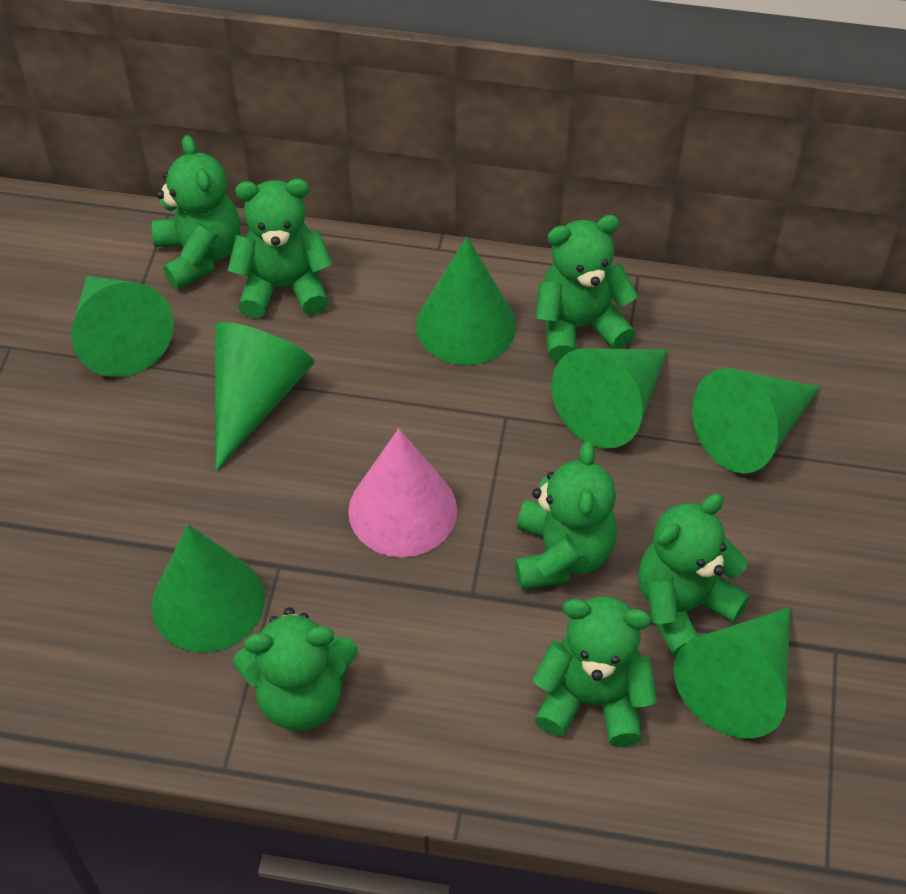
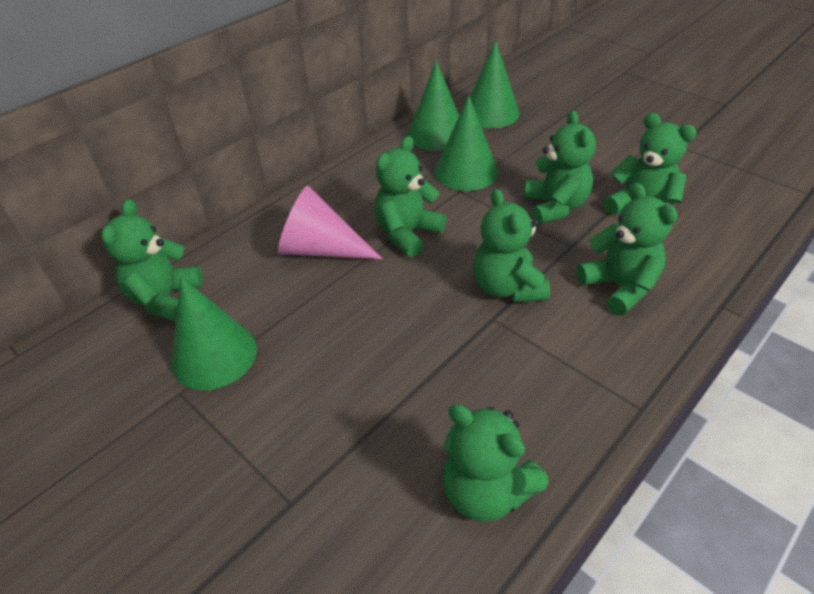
green cone: [71,276,174,377] [151,524,265,653] [215,322,314,472] [416,237,516,365] [551,348,668,448] [674,607,790,738] [692,368,820,474] = 7 -> [171,276,257,390] [408,60,459,151] [434,95,498,191] [470,40,520,128] = 4

